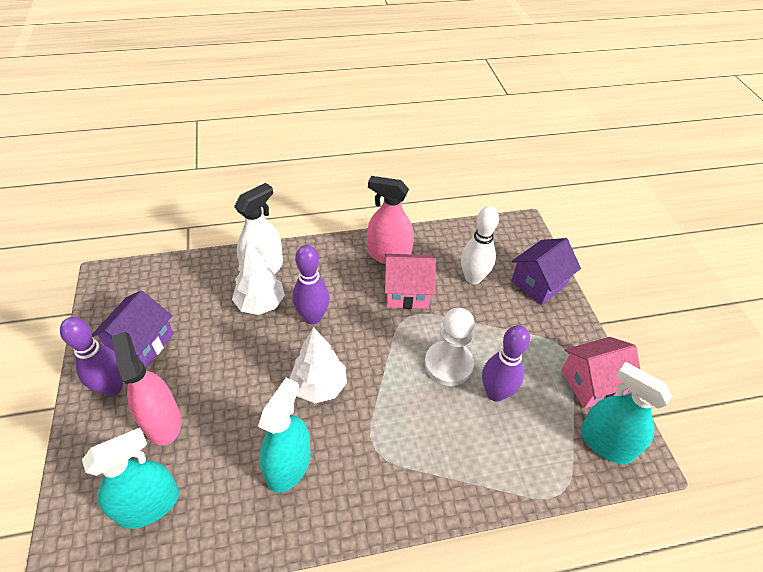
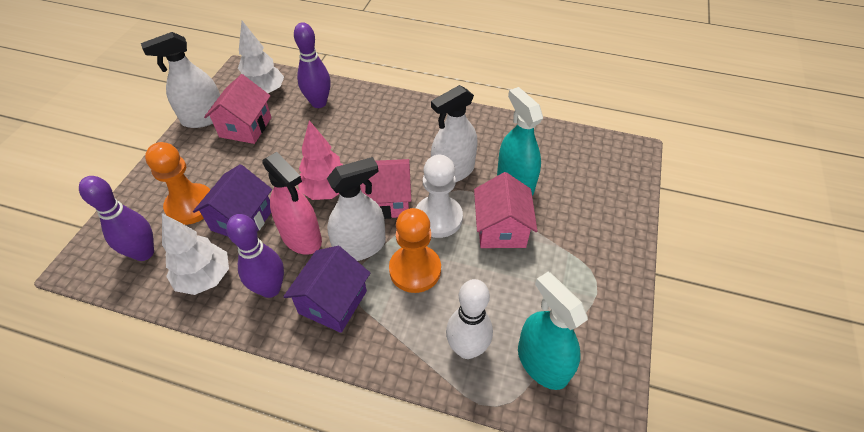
orange pawn: none = 0 -> [145,142,210,225] [389,208,441,293] = 2
pink house: [385,254,436,309] [561,337,640,408] = 2 -> [204,74,272,144] [360,159,411,219] [474,172,537,248] = 3
pink spray bottle: [112,332,181,446] [367,176,414,264] = 2 -> [262,152,322,255] = 1
pink tree: none = 0 -> [298,120,343,200] = 1
turquoise spray bottle: [82,428,179,529] [258,378,311,493] [581,362,672,464] = 3 -> [497,87,543,196] [518,272,588,390] = 2
white spray bottle: [234,183,283,274] = 1 -> [141,32,220,128] [327,157,386,261] [431,85,478,182] = 3

